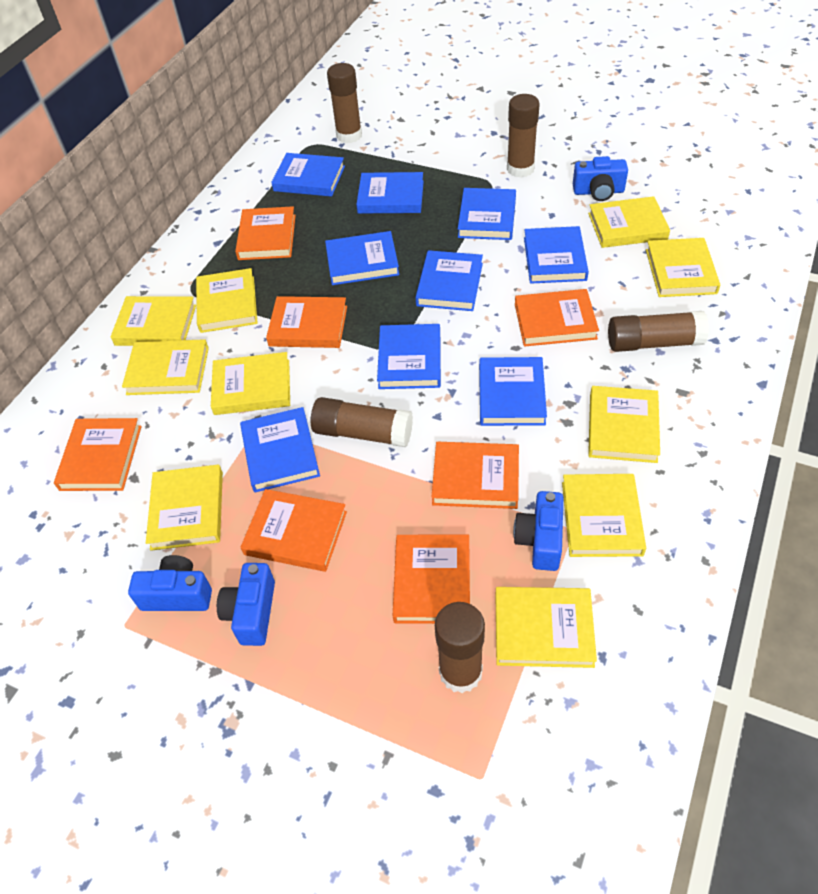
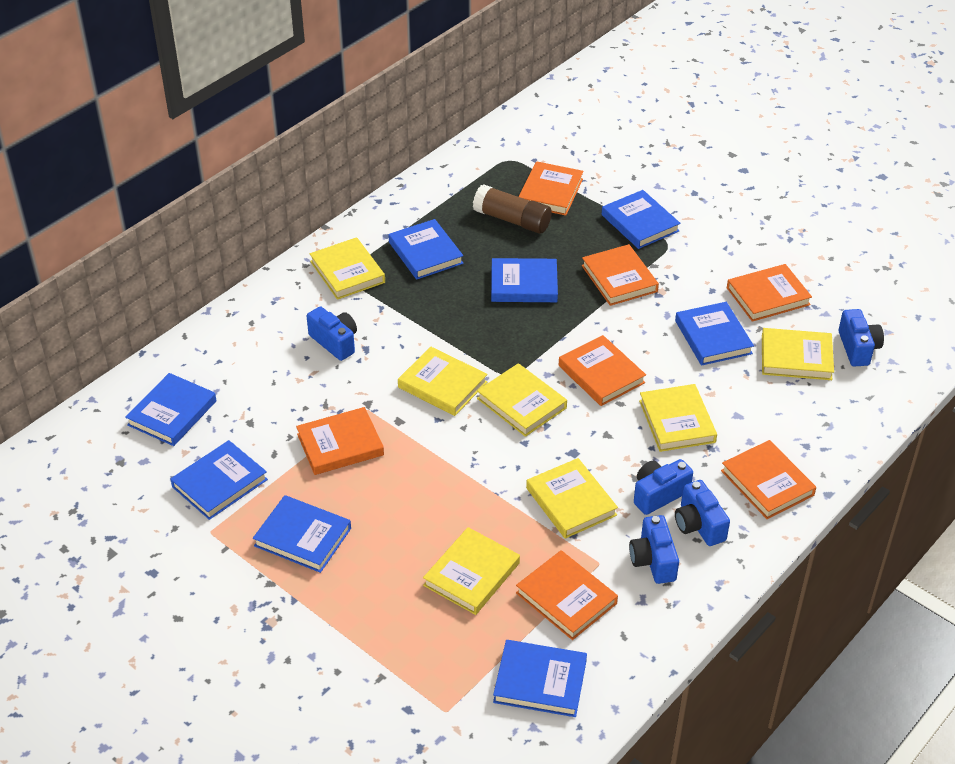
blue book: [240,407,320,492] [271,153,345,197] [325,231,399,285] [356,172,424,213] [377,324,441,389] [415,250,483,311] [458,188,516,240] [479,357,547,426] [524,226,589,284] = 9 -> [125,373,217,446] [170,440,268,520] [253,495,351,573] [389,219,463,280] [491,258,558,302] [493,640,587,717] [602,190,680,249] [675,302,754,366] = 8
blue camera: [128,555,212,611] [217,563,275,646] [513,491,563,571] [573,156,628,201] = 4 -> [307,306,357,361] [629,515,679,584] [634,459,693,515] [675,480,730,546] [838,309,884,367] = 5
brown glue stick: [311,397,413,447] [327,63,362,143] [435,602,485,693] [507,94,540,178] [608,311,709,352] = 5 -> [473,184,552,234] = 1
yellow book: [111,296,196,346] [122,339,209,395] [146,464,223,551] [196,268,258,333] [211,352,290,415] [495,587,597,668] [562,474,646,557] [588,196,670,248] [588,386,660,463] [646,238,720,297] = 10 -> [310,237,385,300] [398,347,487,416] [423,527,520,615] [477,363,567,437] [526,458,618,539] [639,384,717,452] [762,328,834,380] = 7

